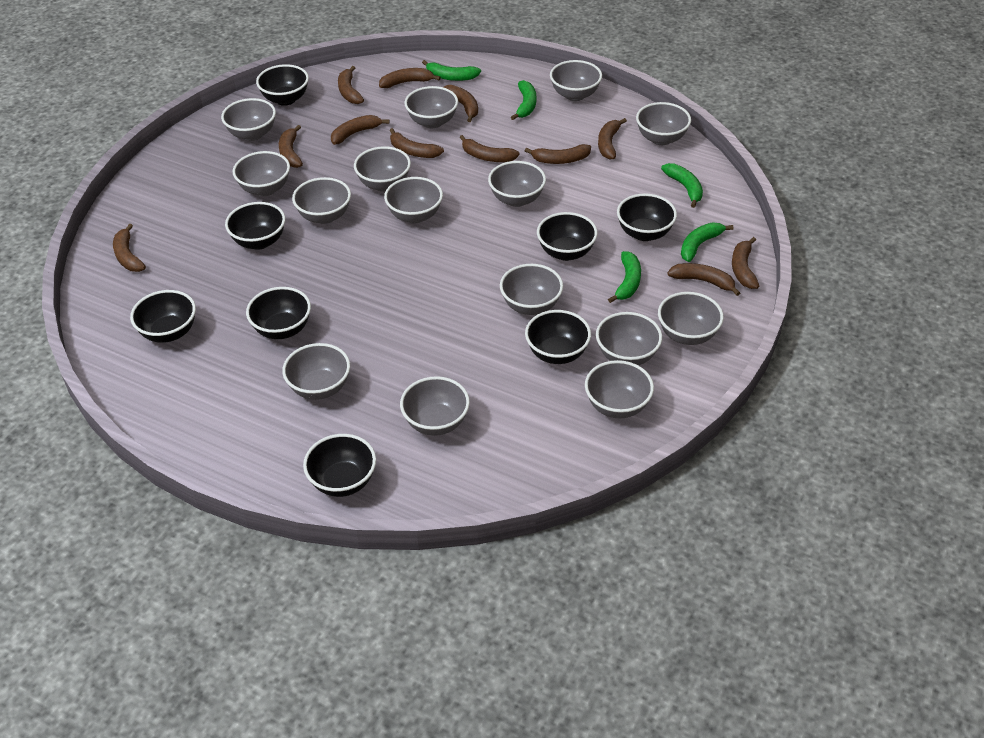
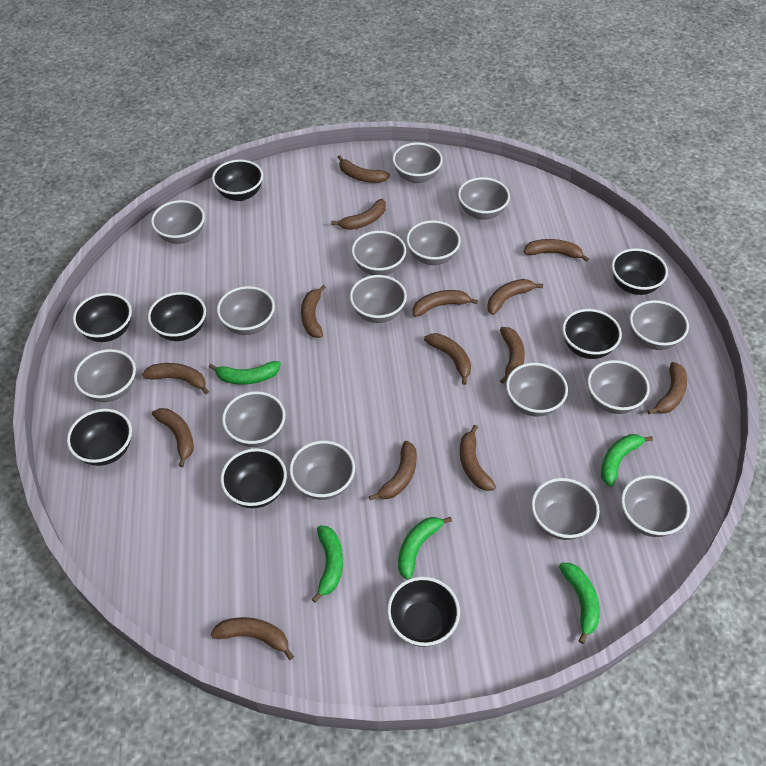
brown banana: [113,224,146,272] [279,125,303,168] [331,115,389,145] [338,66,364,104] [379,68,441,88] [390,128,444,158] [443,85,478,122] [460,135,520,162] [525,144,591,164] [598,118,627,159] [667,263,740,296] [732,237,759,289] = 12 -> [142,363,209,394] [152,408,194,467] [211,617,294,660] [301,285,326,338] [331,199,386,230] [338,155,390,183] [369,441,417,501] [413,290,478,317] [424,333,471,385] [460,425,496,491] [487,279,543,315] [500,327,525,384] [524,239,589,262] [647,362,687,414] = 14

